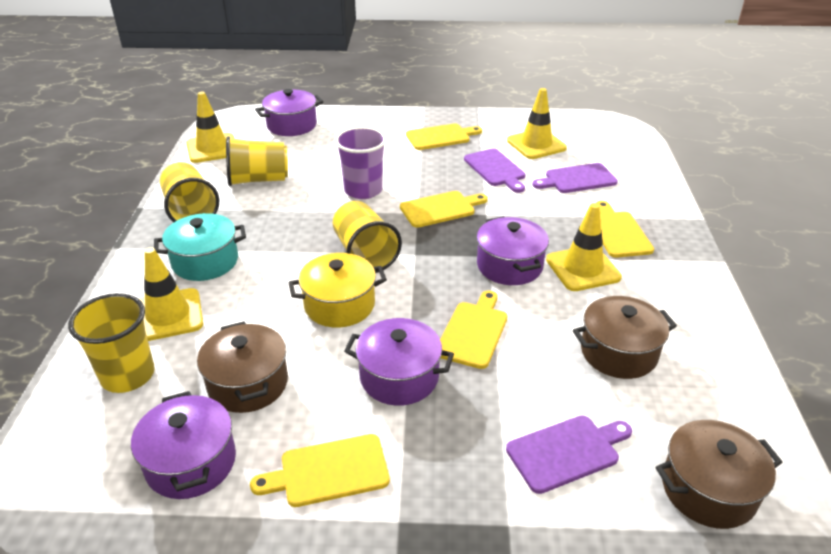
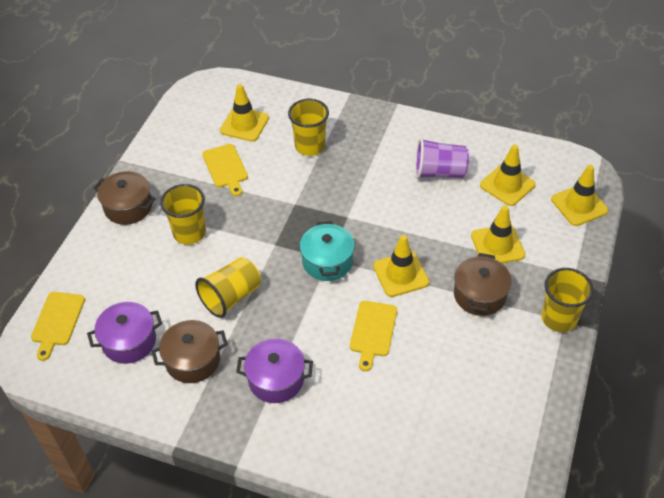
purple cutting board: [464,148,525,193] [506,416,632,494] [532,163,618,193] = 3 -> none = 0
purple pot: [131,391,236,499] [255,89,324,136] [344,318,454,406] [476,216,549,285] = 4 -> [87,302,162,364] [236,339,313,403] = 2
yellow cutting board: [250,434,390,507] [400,191,488,228] [406,123,482,150] [440,290,508,369] [596,201,654,258] = 5 -> [31,292,85,361] [202,144,248,196] [350,301,397,371] = 3
yellow pot: [288,253,387,328] = 1 -> none = 0
yellow traffic cone: [139,247,203,341] [186,92,234,163] [507,88,567,159] [546,203,622,291] = 4 -> [220,84,269,142] [373,235,429,297] [471,205,525,263] [480,144,536,206] [551,165,608,226] = 5

